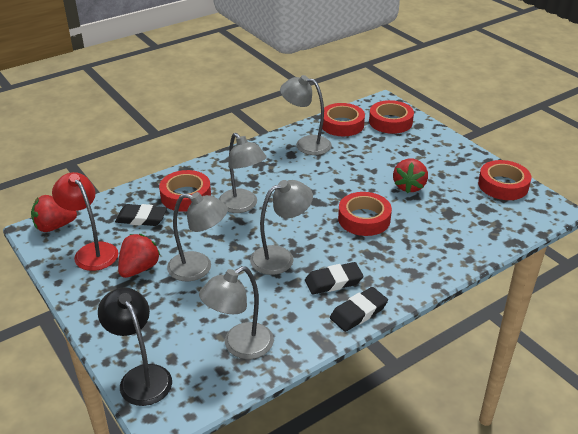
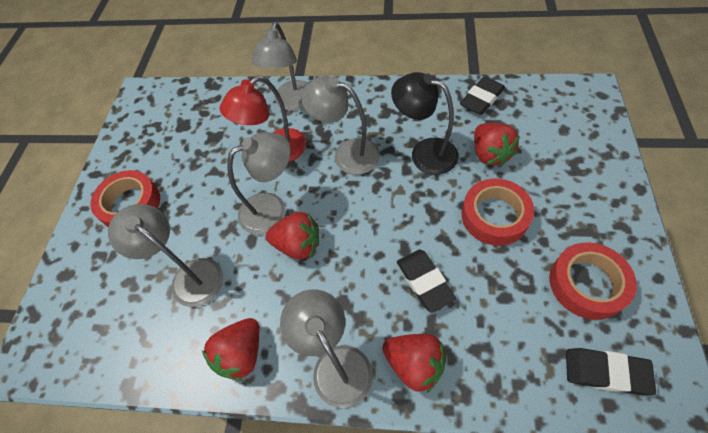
red strawberry: [31,195,77,232] [118,234,161,278] [393,159,428,193] = 3 -> [202,318,259,381] [266,212,319,259] [382,334,446,393] [474,123,520,166] = 4
red tape: [159,170,211,212] [322,103,365,136] [338,192,392,236] [369,100,414,134] [478,160,532,200] = 5 -> [90,170,160,228] [462,179,534,246] [549,242,637,320] = 3

